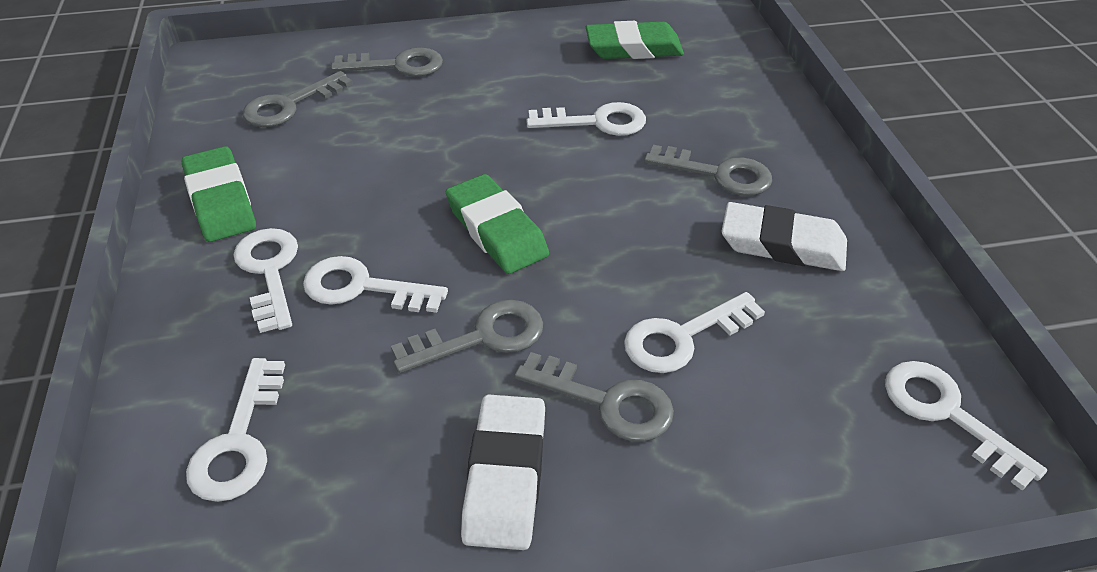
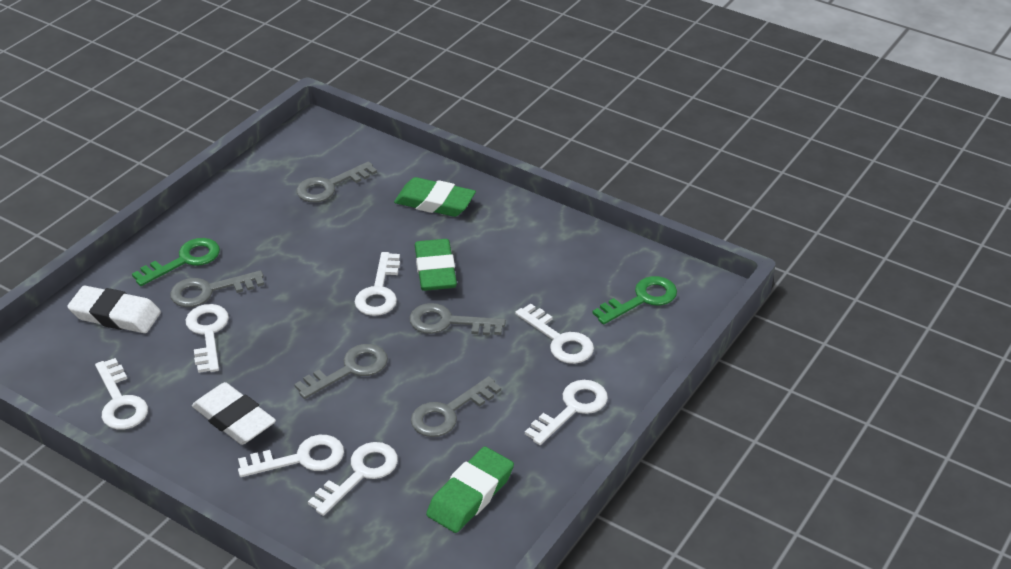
green key: none = 0 -> [132,238,220,286] [592,276,677,325] = 2
white key: [186,358,285,502] [234,228,298,333] [303,256,448,313] [526,102,646,136] [624,292,765,373] [885,361,1047,490] = 6 -> [95,358,148,430] [185,304,229,373] [238,435,344,477] [308,442,398,516] [355,252,400,316] [515,303,594,364] [525,380,608,445] = 7

